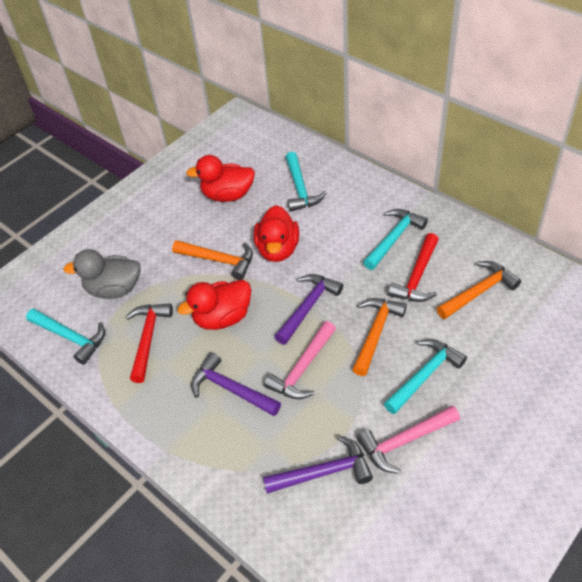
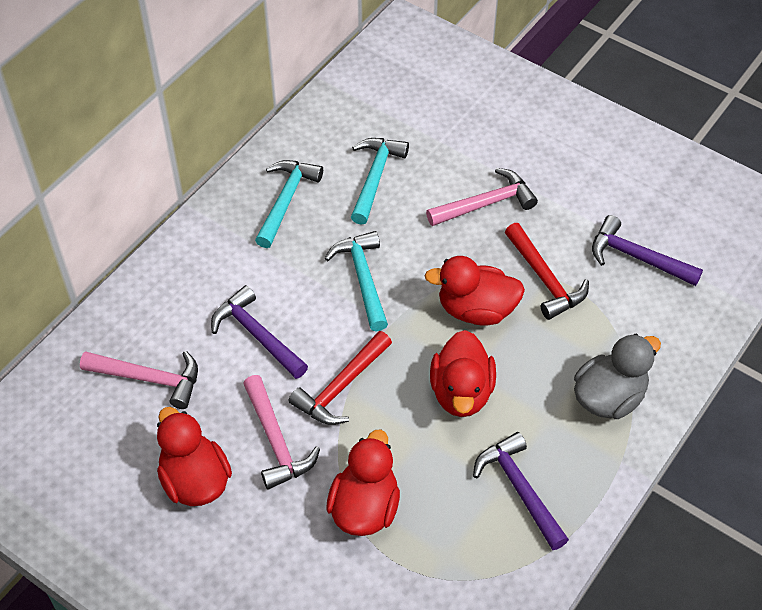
orange hammer: [172,240,253,280] [352,298,407,376] [437,261,521,319] = 3 -> none = 0
pink hammer: [264,321,336,399] [357,405,460,474] = 2 -> [80,351,198,409] [243,375,320,490] [426,168,538,226] = 3
red duck: [178,280,251,330] [186,155,255,202] [254,205,299,262] = 3 -> [157,407,232,506] [326,430,400,536] [424,256,525,326] [430,330,496,417] = 4
turquoise hammer: [26,308,105,365] [286,152,326,212] [363,209,428,270] [384,339,467,414] = 4 -> [255,160,323,248] [325,231,388,331] [351,138,409,225] = 3

